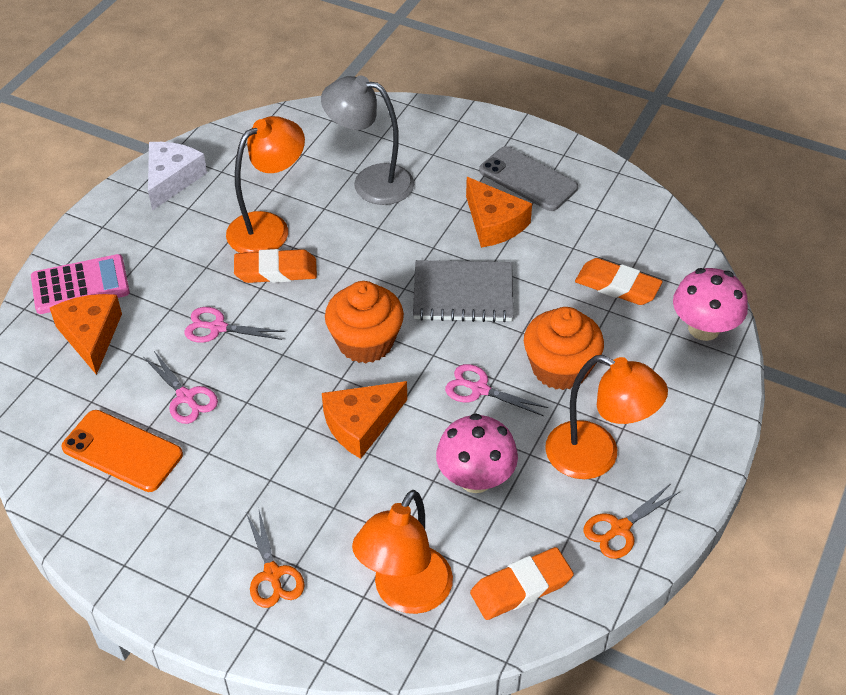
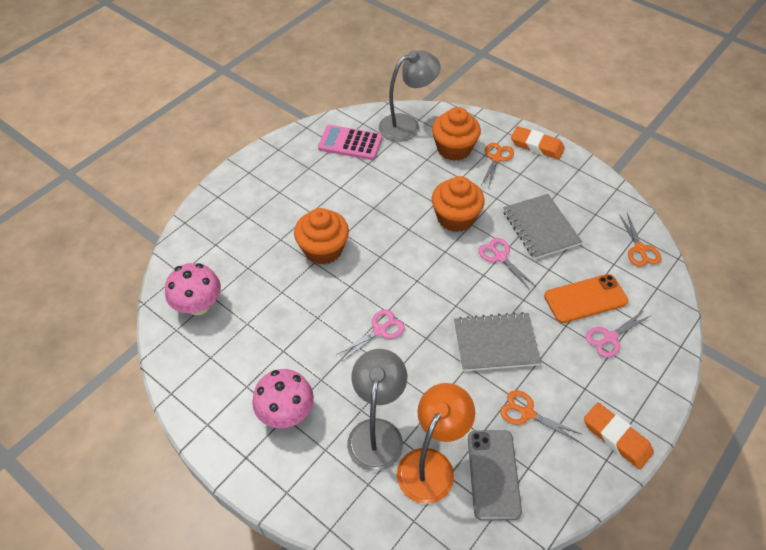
grey lamp: [321,76,414,205] = 1 -> [347,349,407,471] [379,50,441,142] = 2
grey notebook: [413,260,513,322] = 1 -> [454,312,541,371] [503,194,582,259] = 2
orange cheese: [50,294,122,375] [322,381,407,459] [466,177,532,248] = 3 -> none = 0
orange cupcake: [325,281,404,363] [524,307,604,390] = 2 -> [294,208,349,265] [432,107,481,161] [432,176,485,232] = 3
orange eraser: [234,249,317,283] [470,547,574,620] [575,258,663,305] = 3 -> [511,126,565,159] [584,403,654,469] = 2
orange lamp: [226,116,305,253] [352,490,453,614] [545,355,668,479] = 3 -> [397,383,475,504] = 1
orange scissors: [246,510,305,608] [583,484,680,559] = 2 -> [482,143,514,186] [500,390,581,442] [619,213,661,267] = 3
white cheese: [148,142,207,211] = 1 -> none = 0

